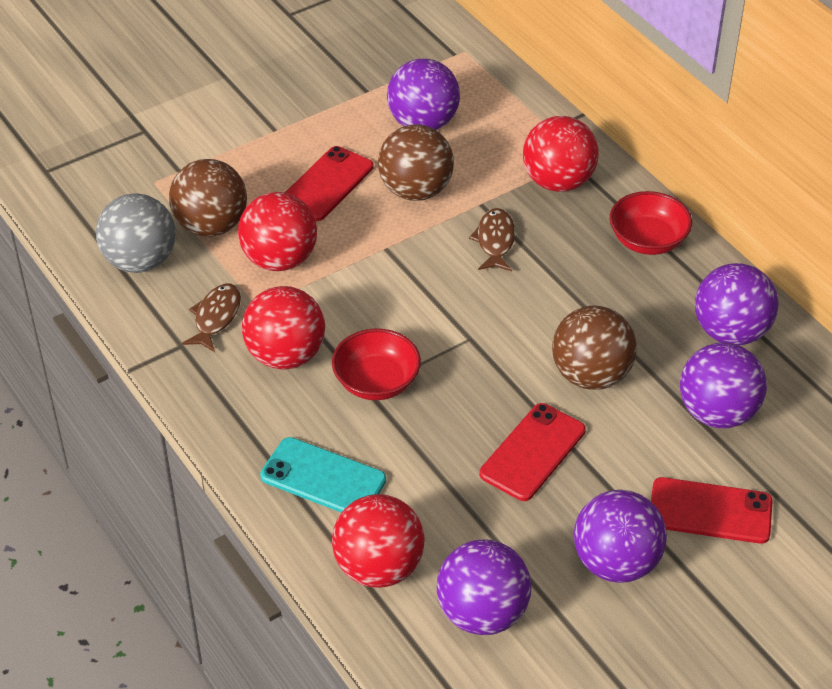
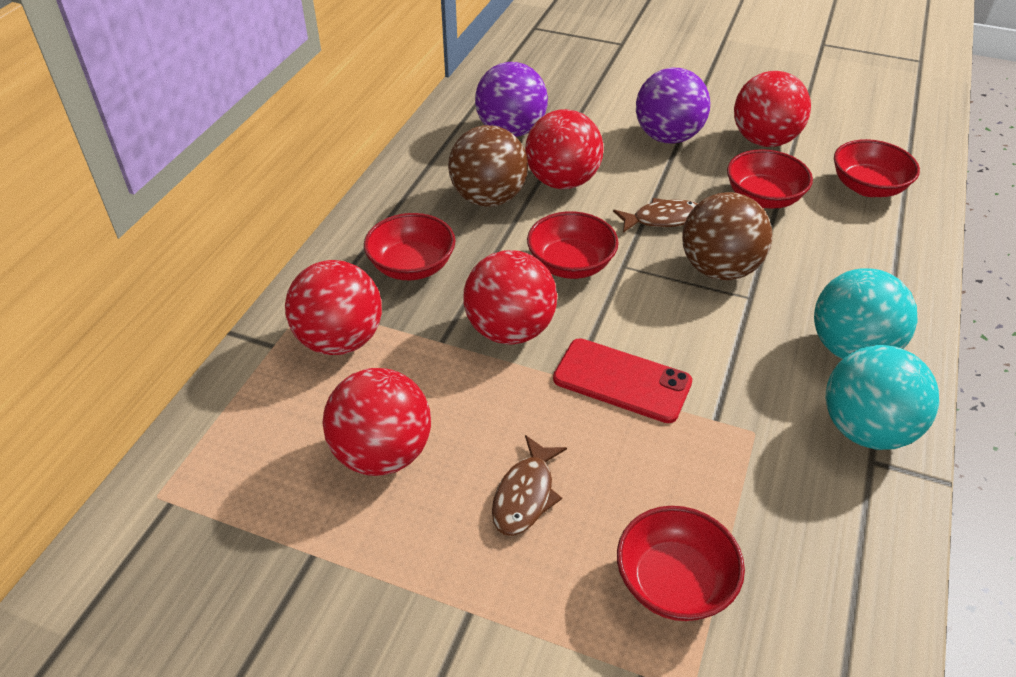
brown ball: [169,159,247,237] [378,124,454,201] [552,306,637,390] = 3 -> [448,125,528,207] [682,192,772,280] = 2
grey ball: [96,193,176,273] = 1 -> none = 0
purple ball: [387,59,460,130] [437,540,531,635] [574,490,667,583] [680,342,767,429] [695,263,778,345] = 5 -> [475,62,548,137] [636,68,710,144] = 2
red ball: [238,192,317,271] [242,286,325,370] [332,494,425,588] [523,116,599,192] = 4 -> [285,260,382,355] [322,368,431,476] [464,250,557,345] [525,109,603,189] [734,71,811,147] = 5
red bowl: [332,329,421,400] [610,191,692,255] = 2 -> [364,213,455,280] [527,211,618,279] [617,506,745,621] [727,149,813,209] [834,139,920,197] = 5
red phone: [285,146,373,221] [480,403,586,501] [651,477,773,544] = 3 -> [553,338,692,423] = 1
turquoise ball: none = 0 -> [814,268,918,359] [825,345,939,450] = 2
turquoise phone: [260,437,386,513] = 1 -> none = 0

